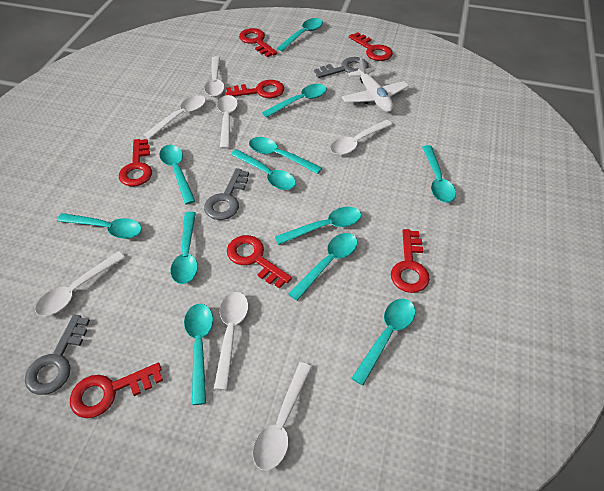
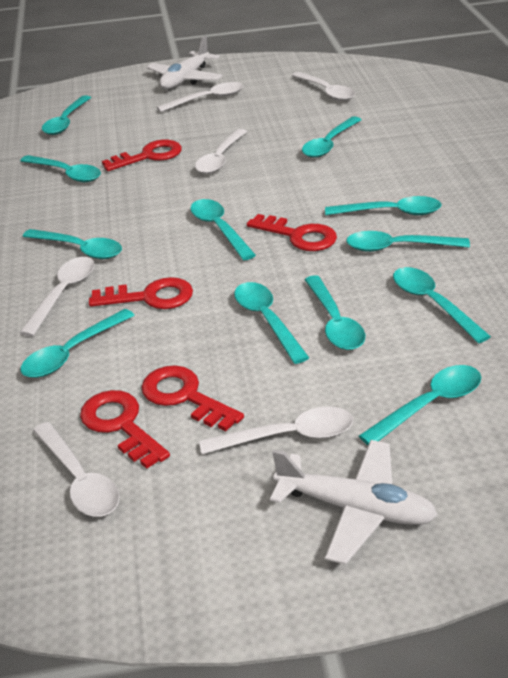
grey key: [25,314,90,395] [204,168,249,220] [314,57,369,78] = 3 -> none = 0
red key: [70,363,163,418] [119,139,152,186] [226,80,284,98] [227,235,292,289] [239,28,277,57] [349,32,393,61] [391,229,430,293] = 7 -> [80,390,170,469] [89,277,193,309] [102,140,182,171] [141,365,244,431] [247,214,337,251] = 5
white plane: [342,56,409,112] = 1 -> [147,36,222,89] [270,440,438,565] = 2
white spoon: [35,251,125,316] [144,95,206,139] [204,56,225,97] [214,292,248,390] [217,95,238,149] [253,362,312,471] [330,120,393,155] = 7 -> [20,257,95,337] [33,422,120,517] [157,82,243,112] [195,129,247,174] [199,406,353,454] [292,72,355,101] = 6

